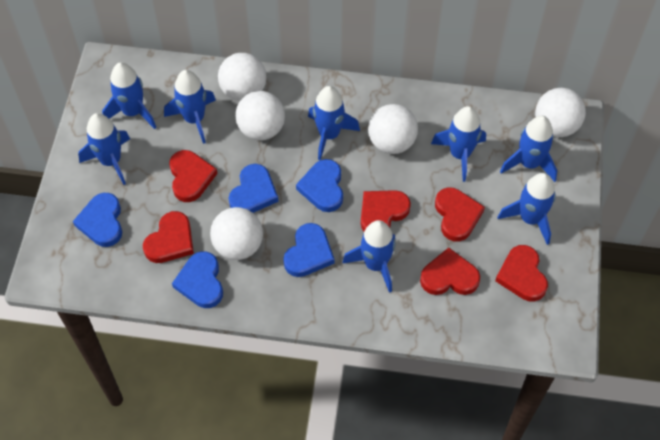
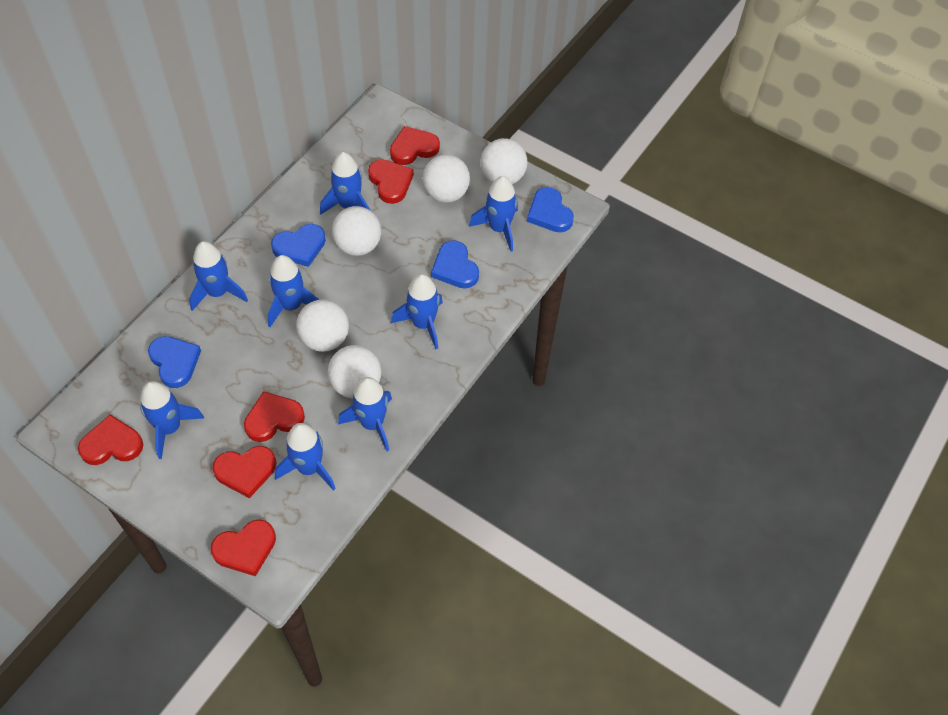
blue heart: [73,193,122,247] [172,251,223,308] [229,164,279,213] [283,223,335,277] [296,159,343,212] = 5 -> [148,336,201,388] [271,224,326,267] [431,241,479,288] [527,187,574,232] = 4

